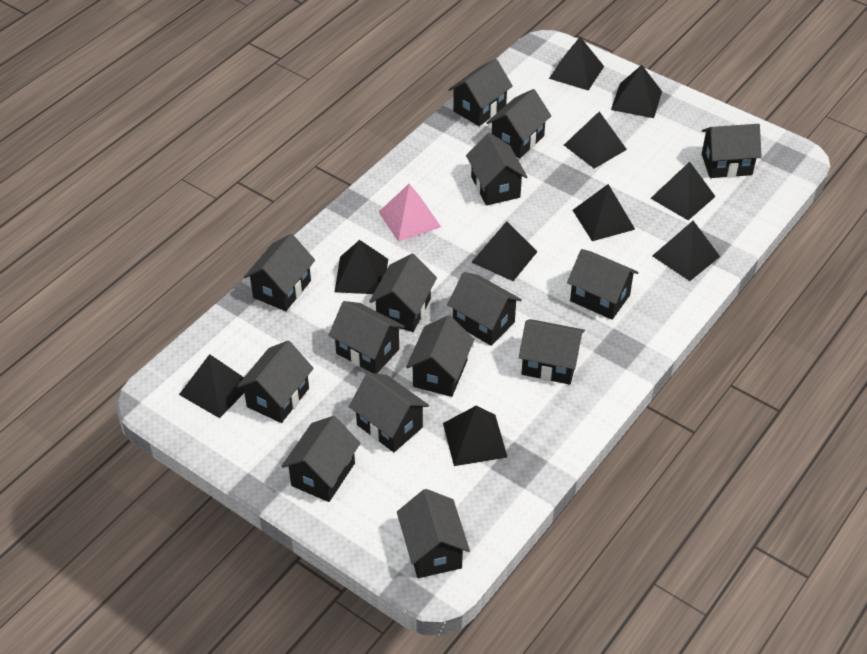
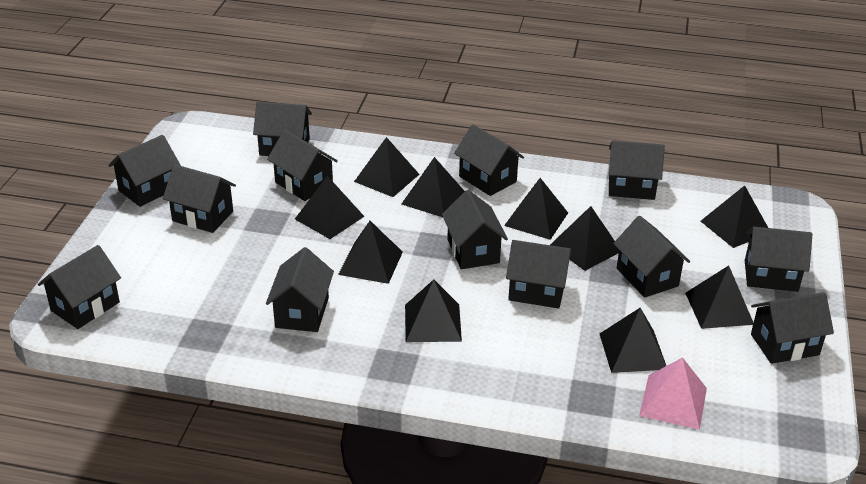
black house: [237,341,314,423] [244,234,315,311] [282,416,361,502] [329,301,405,374] [349,373,429,452] [369,254,437,332] [397,489,470,578] [406,315,474,397] [447,272,522,346] [448,59,513,126] [466,133,528,206] [486,89,551,159] [519,319,585,385] [567,249,639,320] [702,124,762,178] = 15 -> [38,245,121,329] [108,135,180,207] [163,164,236,233] [253,102,312,156] [266,247,334,332] [267,130,338,201] [442,190,508,269] [454,124,524,196] [506,240,572,308] [609,140,665,200] [613,216,690,298] [745,227,812,292] [751,292,834,364] = 13

